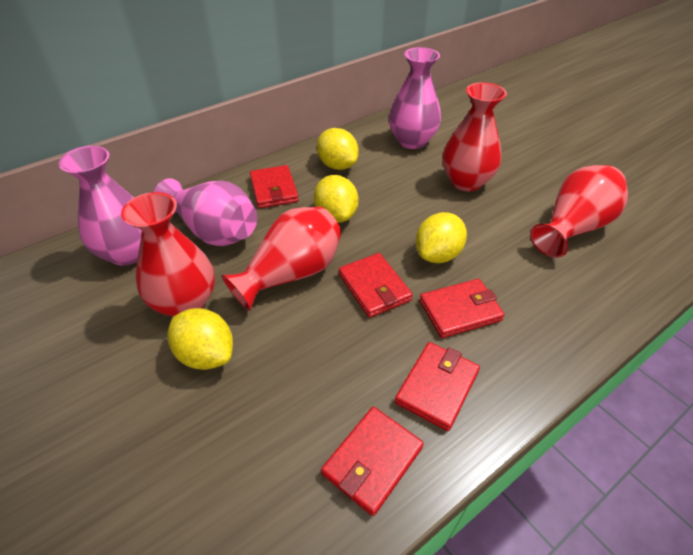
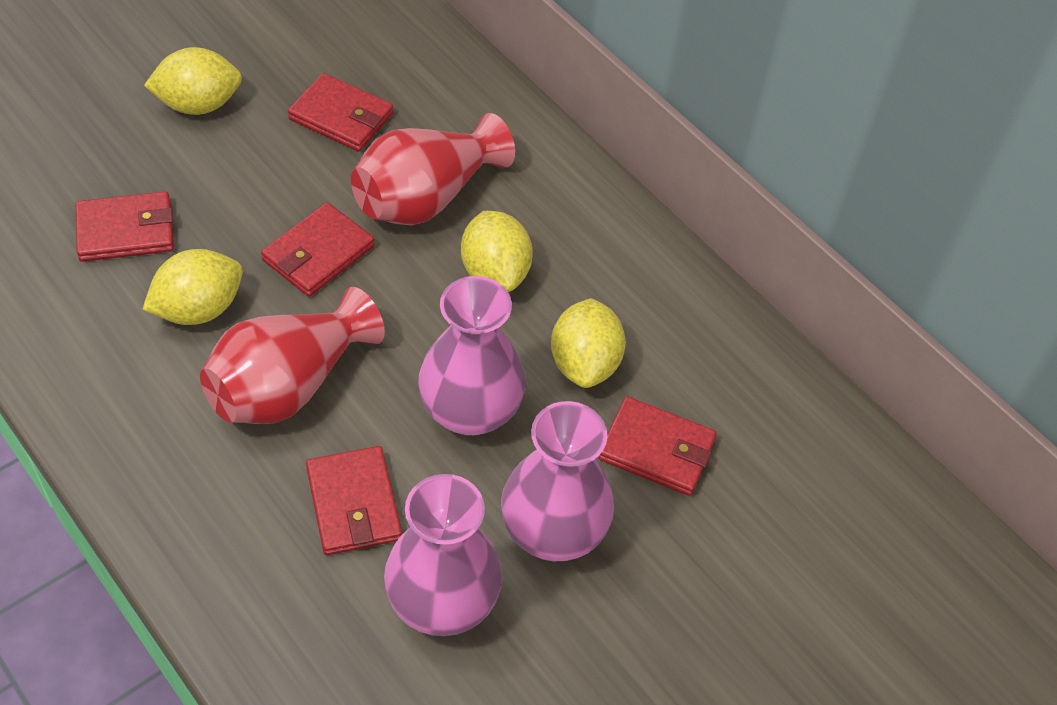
red vase: [121,192,215,317] [222,207,341,311] [442,82,507,191] [530,165,628,258] = 4 -> [200,287,385,424] [351,113,515,225] = 2

